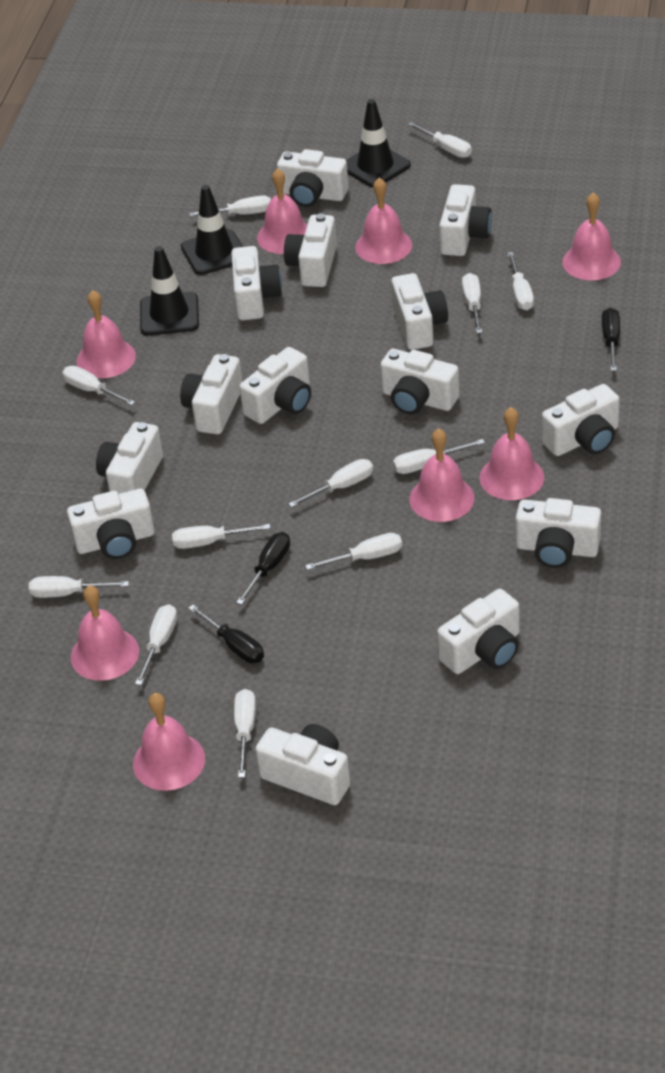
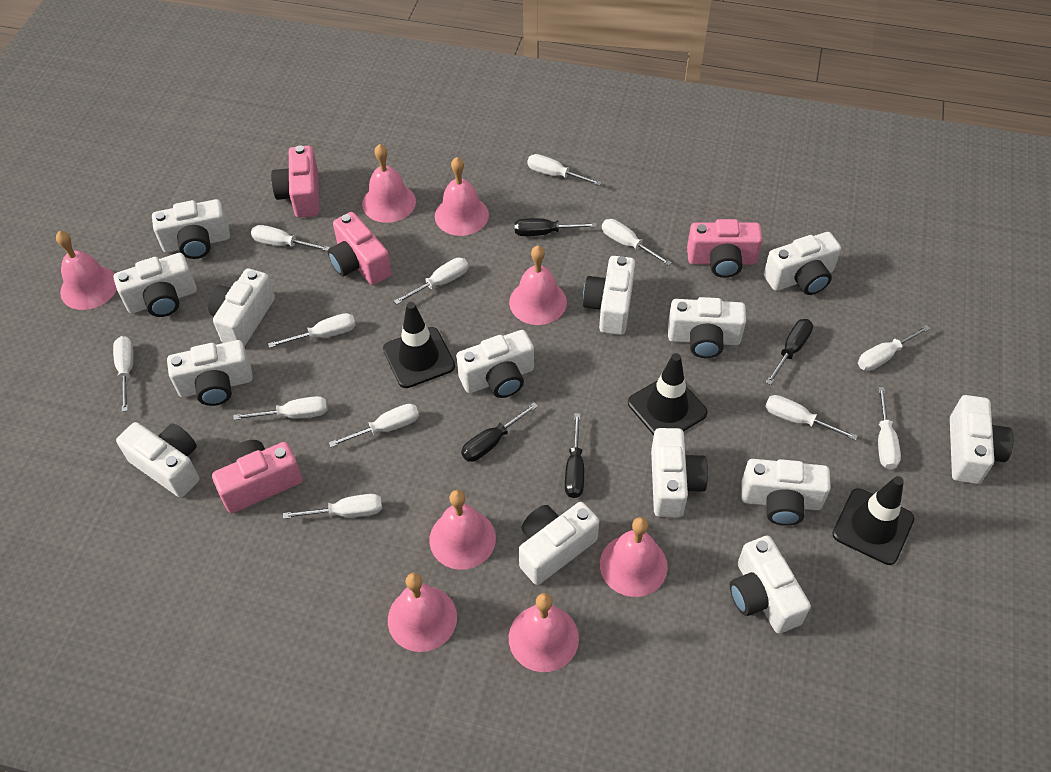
black screwdriver: [188,605,264,663] [236,532,290,605] [602,308,620,371] = 3 -> [461,402,538,462] [515,218,597,236] [565,413,584,498] [766,319,813,385] = 4
pink camera: none = 0 -> [212,440,303,513] [271,145,319,218] [328,212,392,285] [687,219,763,278] = 4

